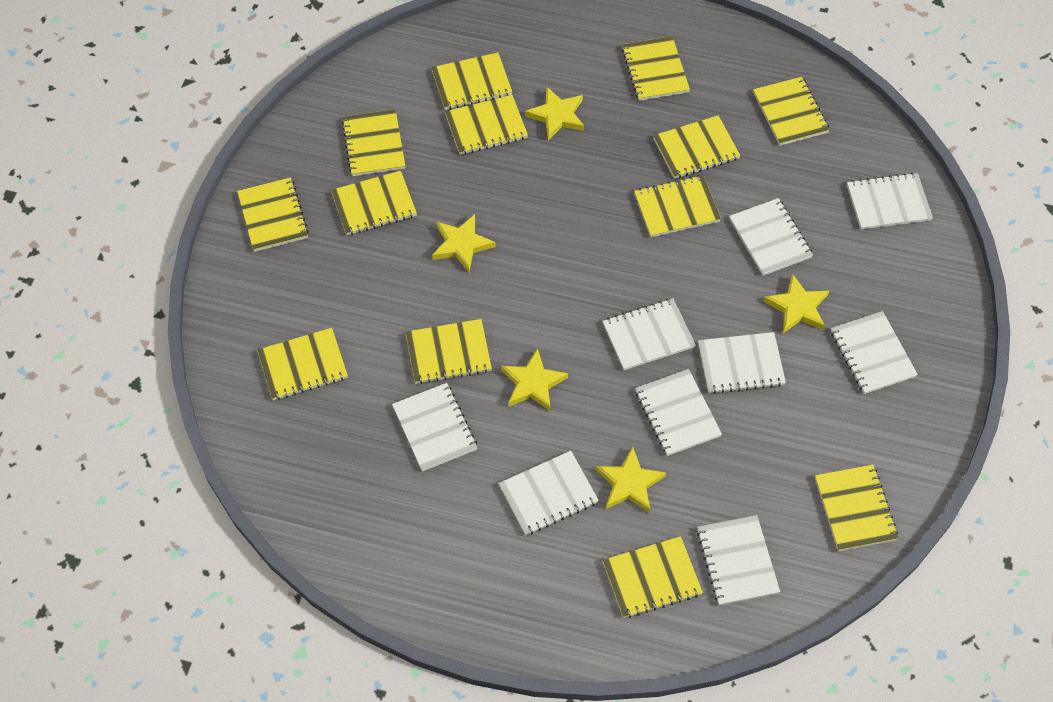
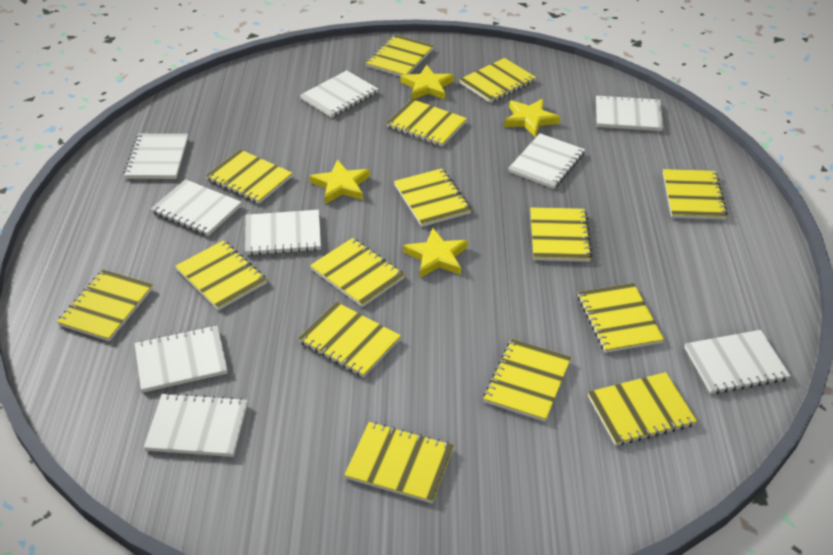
yellow notebook: [237,177,309,252] [257,328,348,400] [331,171,417,235] [342,109,405,176] [406,319,492,384] [431,52,512,110] [445,95,528,155] [603,536,703,618] [622,36,690,101] [634,175,721,237] [653,115,741,179] [753,77,829,146] [815,465,898,551] = 13 -> [57,269,153,341] [175,240,267,310] [205,149,293,204] [298,302,401,377] [310,238,405,307] [344,422,454,504] [366,35,434,76] [386,99,467,147] [394,168,471,227] [459,58,536,103] [483,339,571,422] [530,207,592,262] [578,283,664,353] [588,372,697,446] [663,169,728,220] = 15
yellow star: [432,214,496,272] [501,348,568,411] [525,87,584,140] [596,447,666,513] [763,274,829,333] = 5 -> [310,159,370,204] [401,65,454,99] [403,228,468,278] [504,99,560,138] = 4

